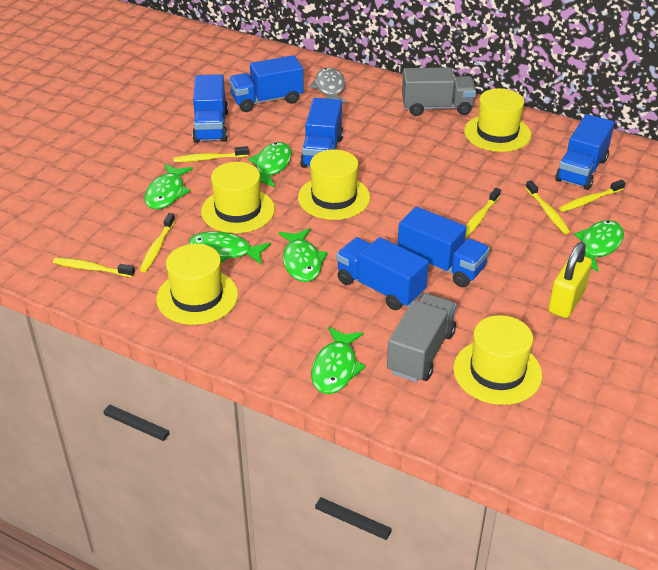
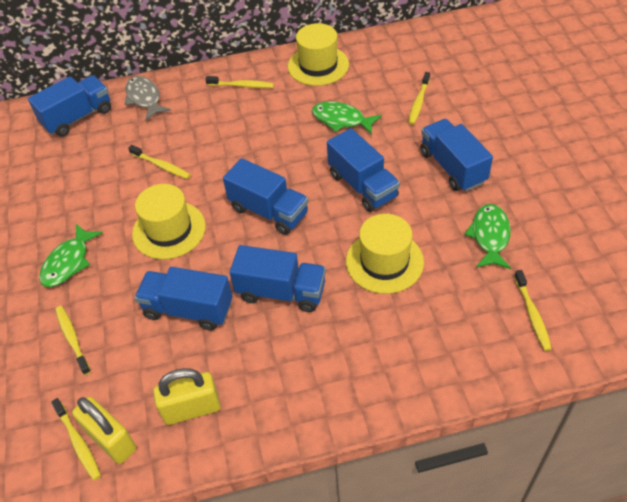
green fish: [144,164,193,209] [189,231,271,264] [248,142,292,187] [278,228,328,282] [311,327,366,394] [567,220,624,272] = 6 -> [39,224,103,287] [312,101,382,135] [465,204,511,269] = 3
grey truck: [387,293,457,382] [402,67,476,116] = 2 -> none = 0
yellow hat: [156,244,238,325] [201,162,275,233] [298,150,370,220] [453,315,542,405] [464,88,531,152] = 5 -> [132,184,206,259] [288,23,349,86] [346,214,424,294] = 3
yellow padlock: [549,242,592,318] = 1 -> [72,397,136,464] [153,368,221,425] = 2

